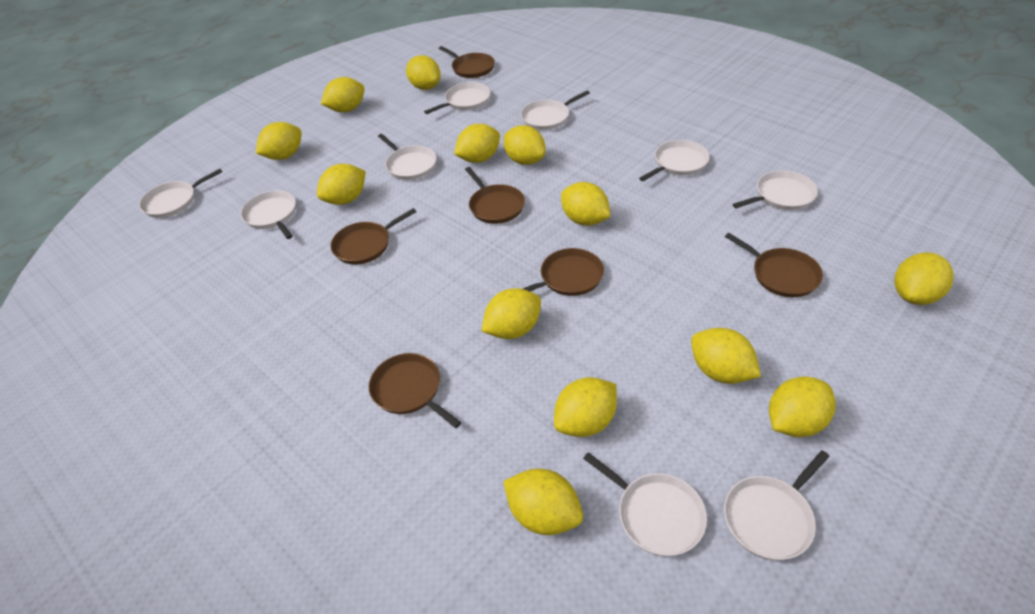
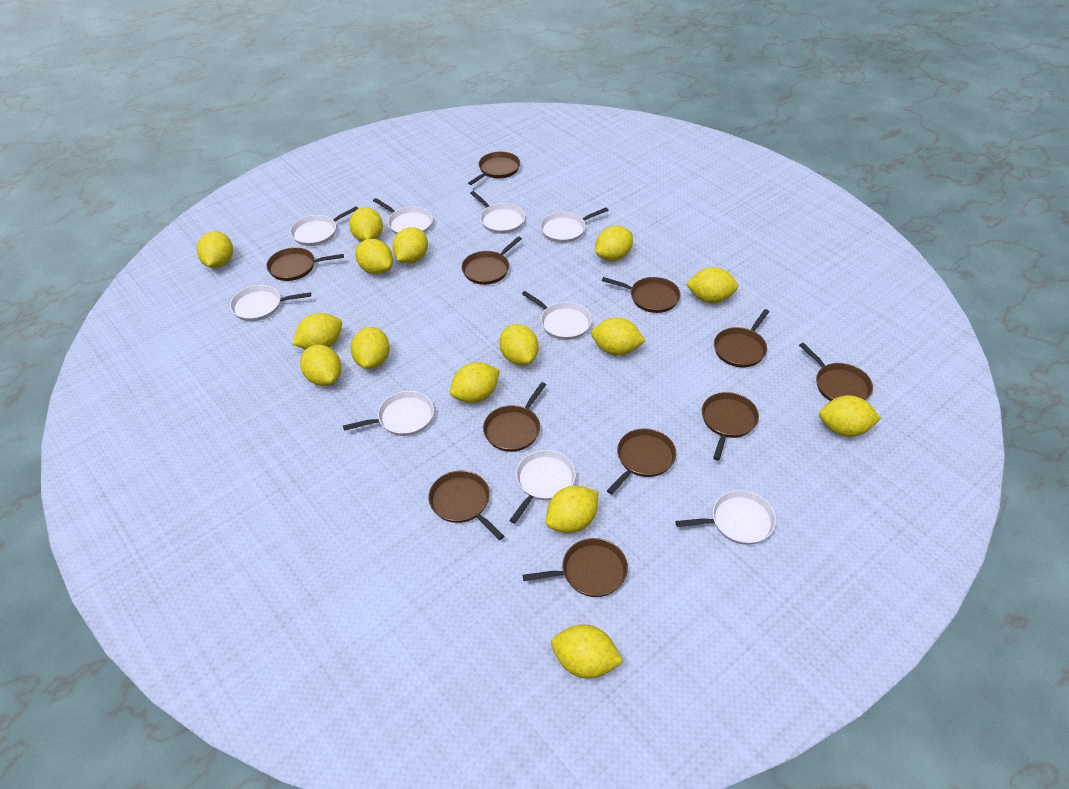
brown pan: [331,208,416,265] [369,353,461,428] [439,46,495,78] [465,167,525,224] [523,248,604,296] [725,233,823,297] = 6 -> [267,247,344,281] [429,470,504,540] [462,236,522,285] [468,152,520,185] [483,382,546,452] [522,538,628,597] [602,277,681,313] [607,428,676,494] [702,392,759,460] [714,309,769,367] [799,343,873,401] = 11
yellow lemon: [256,122,301,160] [317,164,366,205] [321,77,365,112] [406,55,441,90] [454,124,500,163] [481,288,541,339] [503,469,583,535] [504,125,546,165] [554,377,617,437] [561,182,611,226] [691,328,761,384] [769,376,836,437] [895,252,954,305] = 13 -> [197,231,233,268] [292,313,342,350] [300,345,341,386] [349,207,383,242] [351,327,390,369] [355,239,393,274] [392,227,428,264] [450,362,500,403] [499,324,539,365] [546,485,598,533] [551,624,623,679] [591,318,645,356] [595,226,633,261] [686,267,738,303] [819,395,881,437] = 15

